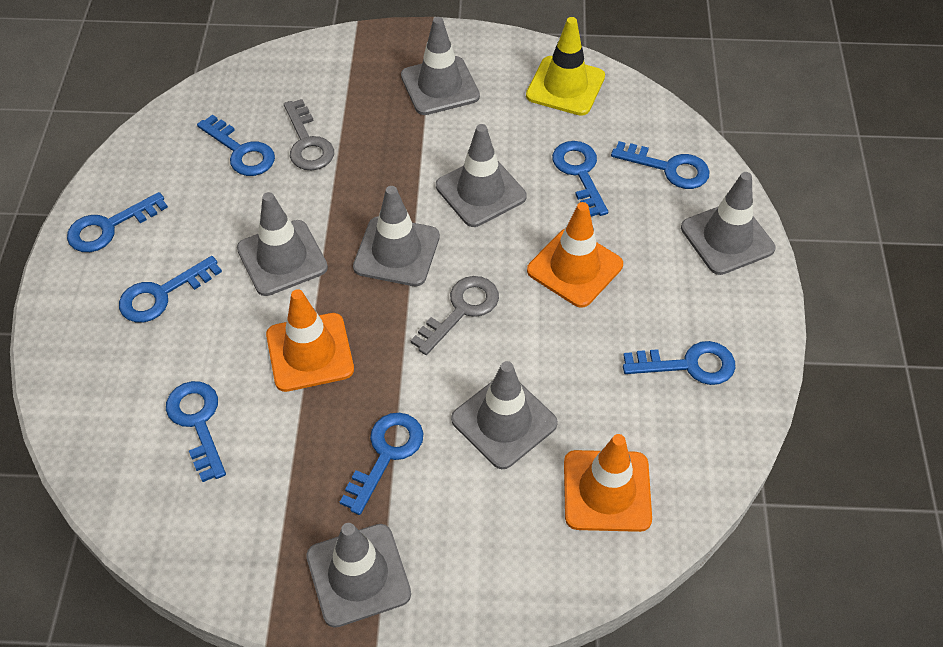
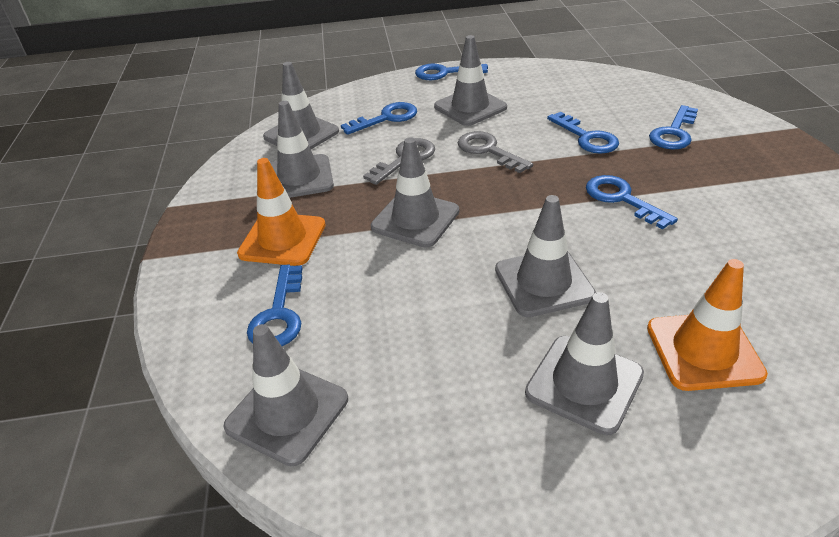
blue key: [67,192,168,252] [119,256,222,323] [166,381,226,482] [197,115,275,176] [340,413,424,515] [552,141,608,217] [611,141,710,189] [623,341,735,385] = 8 -> [247,264,303,346] [341,102,417,135] [415,64,488,80] [547,112,619,154] [586,175,678,229] [649,105,698,150] = 6
orange traffic cone: [266,289,354,392] [527,202,623,308] [564,434,652,532] = 3 -> [237,158,326,266] [647,259,768,391] = 2
yellow traffic cone: [526,17,605,116] = 1 -> none = 0

